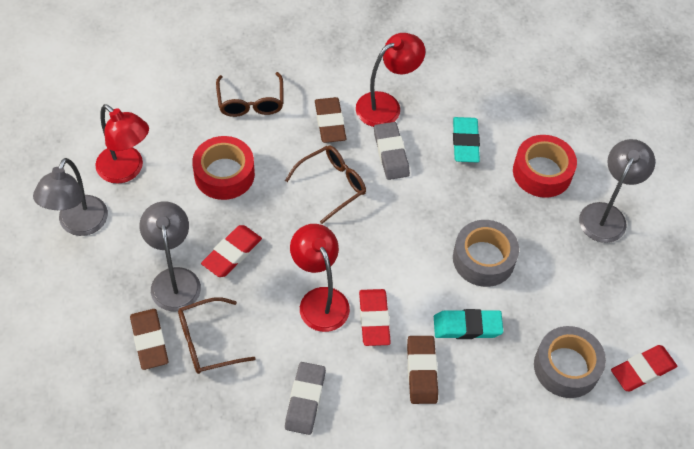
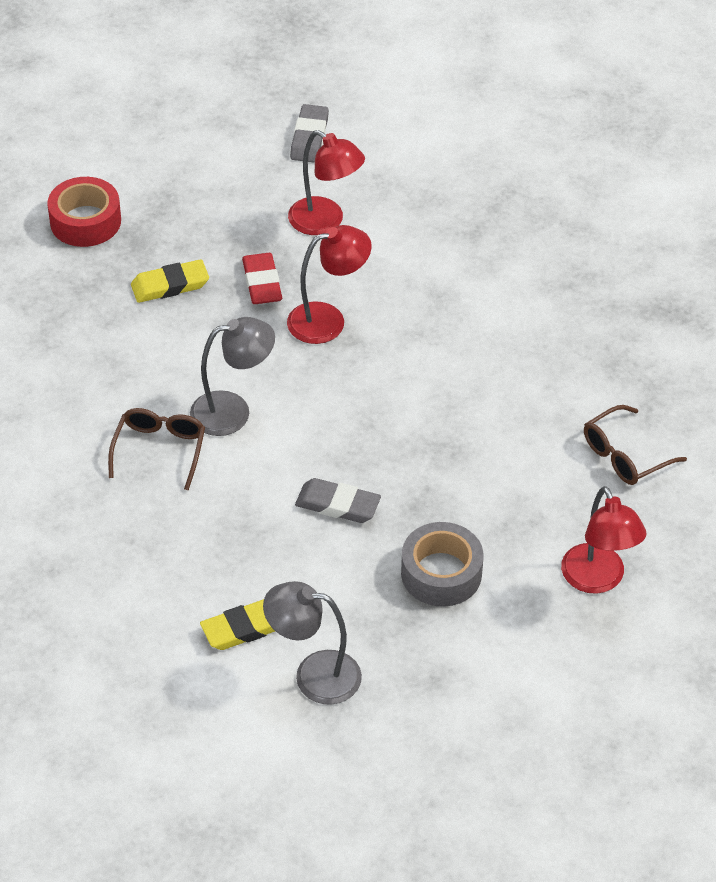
brown eraser: [130,309,169,370] [315,97,347,143] [407,336,438,404] = 3 -> none = 0
brown glasses: [178,297,256,374] [216,72,284,117] [285,145,366,224] = 3 -> [108,408,205,490] [584,405,687,485] = 2
grey lamp: [33,158,108,236] [139,201,201,312] [579,139,655,243] = 3 -> [190,317,275,436] [263,581,362,705] = 2
grey tape: [453,220,519,287] [534,326,606,398] = 2 -> [401,522,483,607] = 1
red eraser: [201,225,262,277] [359,289,391,346] [611,345,677,392] = 3 -> [242,253,282,304] = 1
red tape: [192,136,255,200] [513,135,577,198] = 2 -> [47,177,121,247] = 1
turquoise eraser: [434,309,503,339] [453,117,480,163] = 2 -> none = 0
yellow eraser: none = 0 -> [131,259,209,303] [200,599,275,650] = 2

